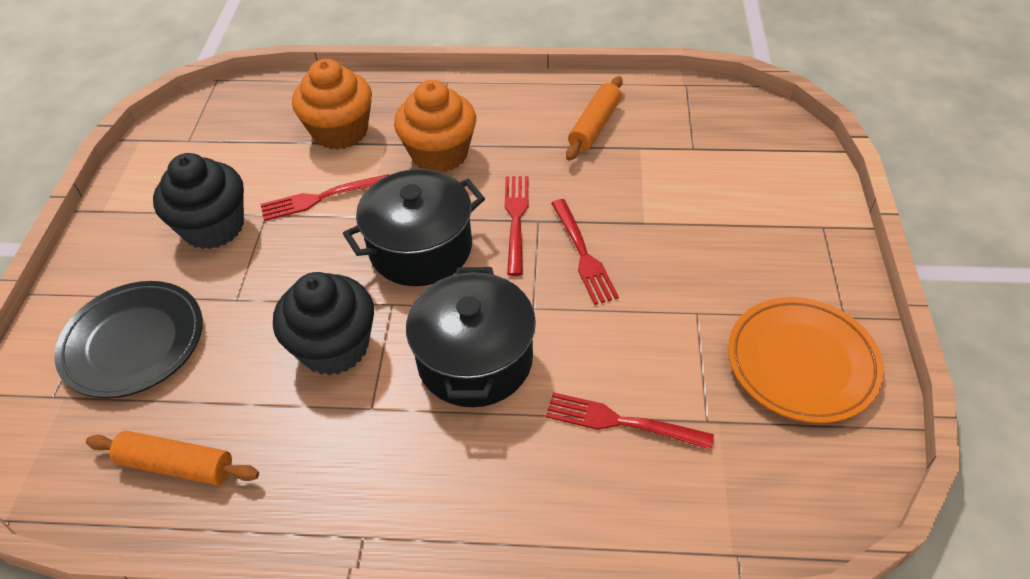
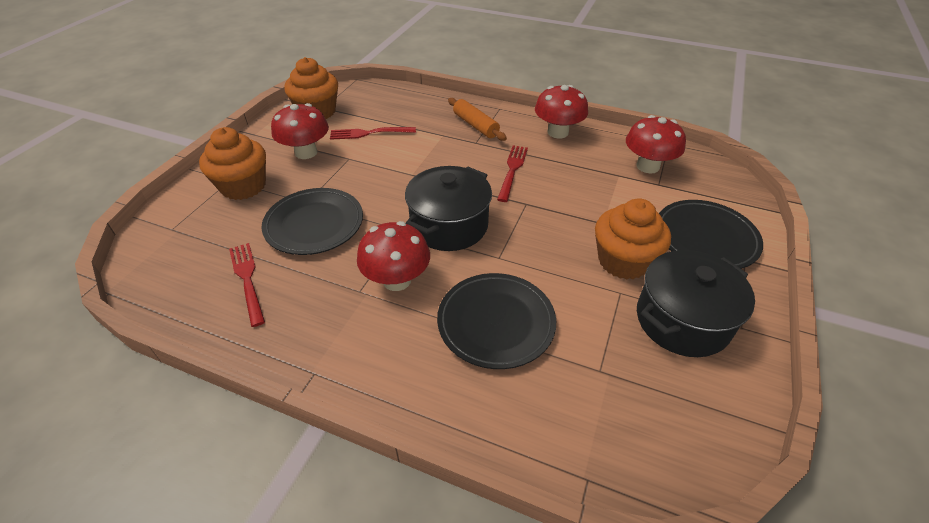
black cupcake: [153,153,244,249] [273,272,374,375] = 2 -> none = 0
black plate: [54,281,203,398] = 1 -> [262,188,363,255] [437,273,556,369] [659,200,763,269] = 3
orange cupcake: [292,59,372,150] [394,80,476,172] = 2 -> [199,127,266,200] [284,57,338,119] [595,198,671,280] = 3
orange plate: [728,297,884,423] = 1 -> none = 0
orange rolling pin: [86,431,259,485] [566,76,623,161] = 2 -> [448,98,507,141] = 1
red fork: [261,174,389,221] [505,176,528,276] [546,392,714,450] [551,199,619,305] = 4 -> [229,243,265,327] [330,127,416,140] [497,146,528,202] = 3
red mushroom: none = 0 -> [271,103,329,159] [357,221,430,291] [535,85,588,138] [626,115,686,173] = 4

